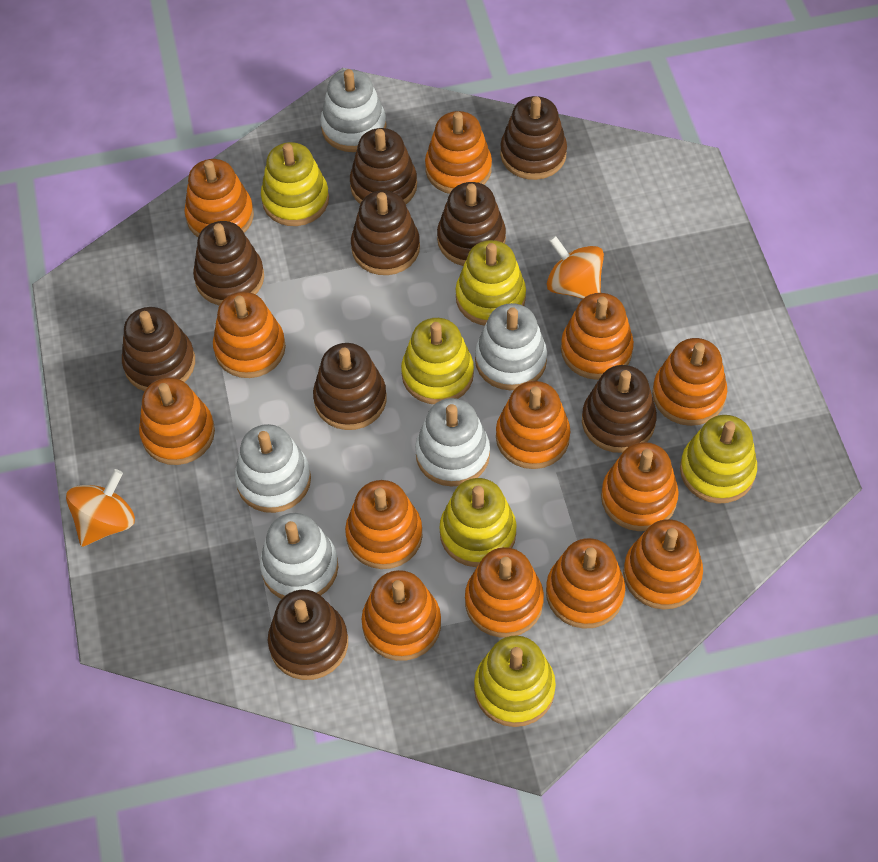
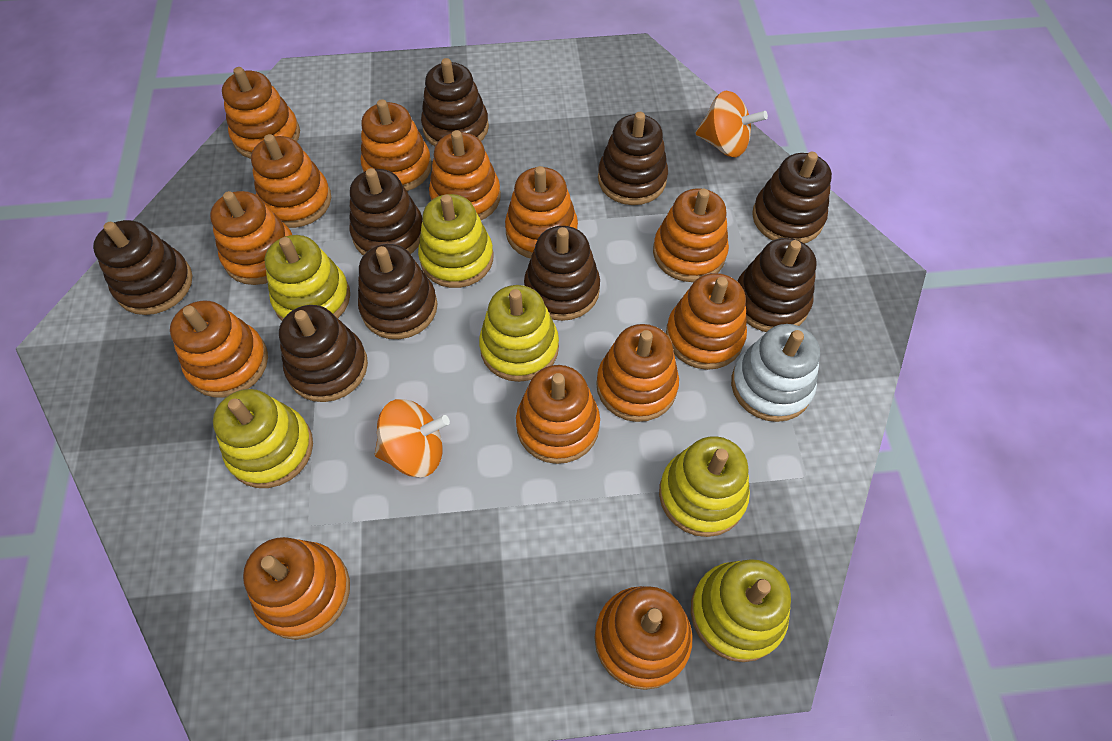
white stacking toy: [235,424,311,513] [260,513,339,599] [320,69,387,152] [415,398,490,487] [475,303,547,390] = 5 -> [731,324,820,422] = 1

